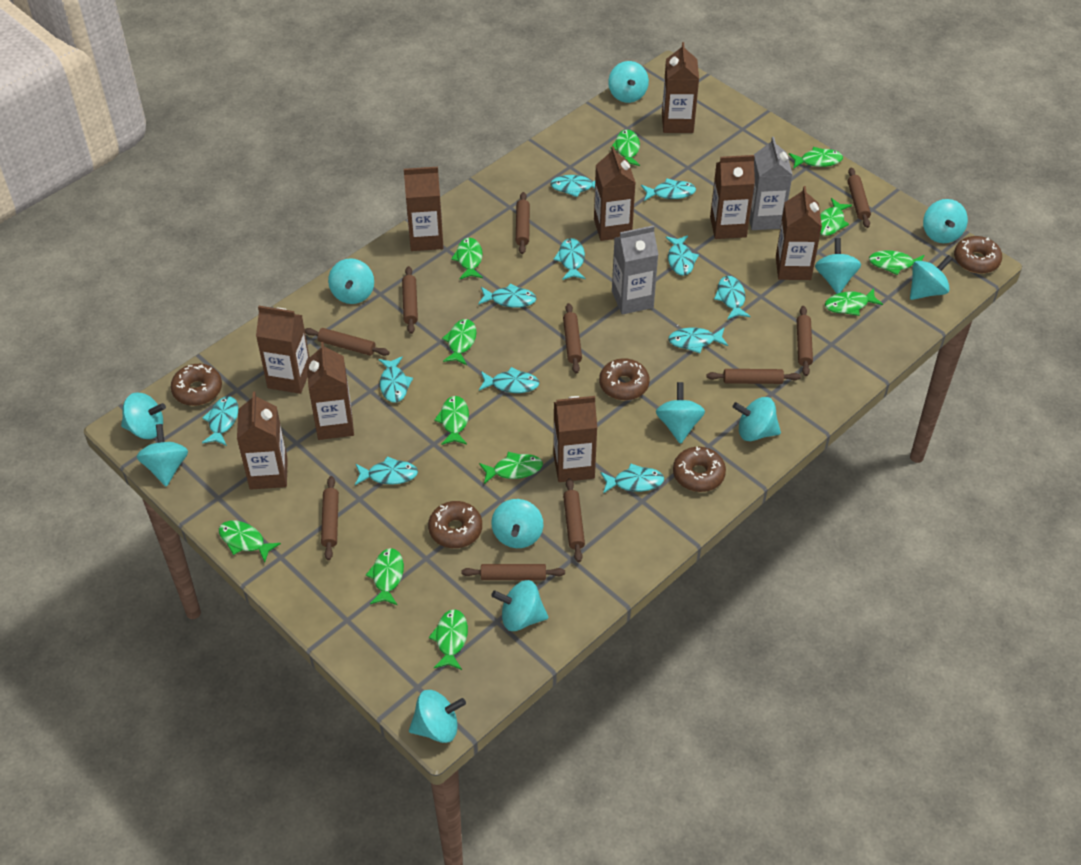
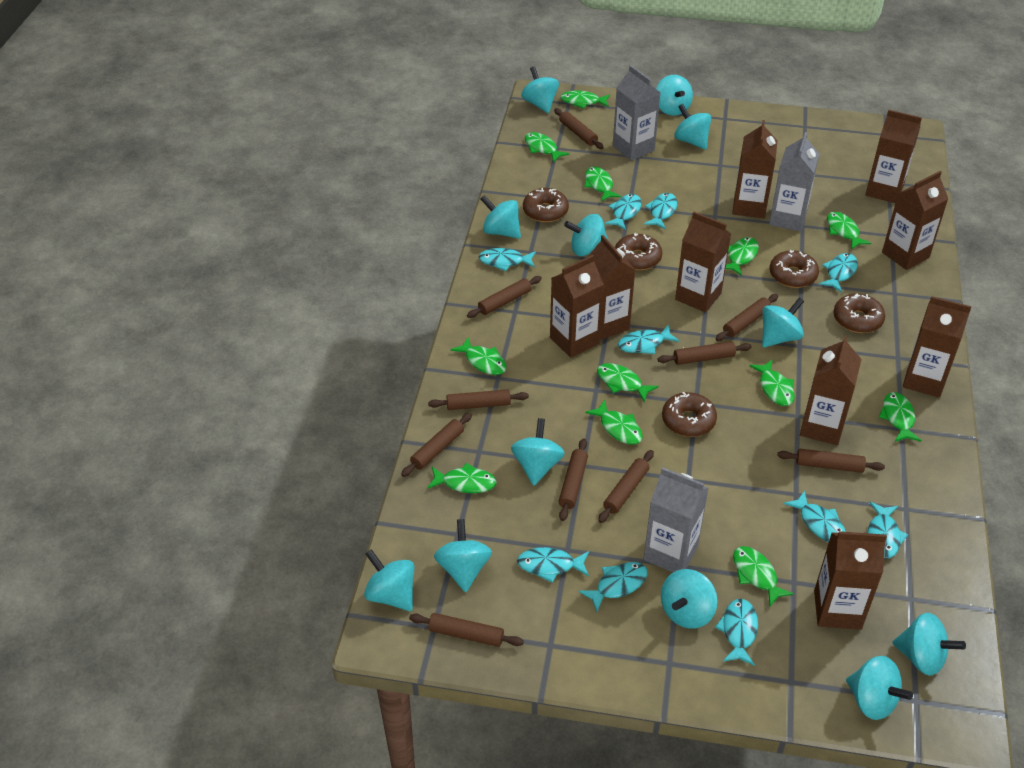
grey carton: [612,225,659,315] [749,137,793,230] = 2 -> [613,65,660,161] [643,467,709,572] [769,132,819,232] = 3
turquoise fish: [202,396,239,446] [355,456,418,485] [378,356,413,403] [478,283,536,308] [479,367,539,393] [550,175,595,197] [553,238,585,280] [600,464,664,493] [641,179,696,201] [665,235,699,276] [668,328,728,353] [714,276,751,320] = 12 -> [478,248,536,271] [517,547,589,583] [579,562,648,612] [605,194,642,230] [618,324,679,354] [644,193,677,229] [715,599,758,666] [784,490,846,542] [819,253,858,293] [868,502,908,559] = 10

